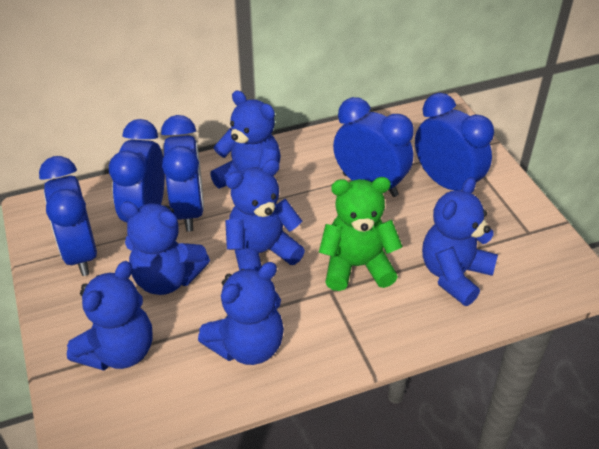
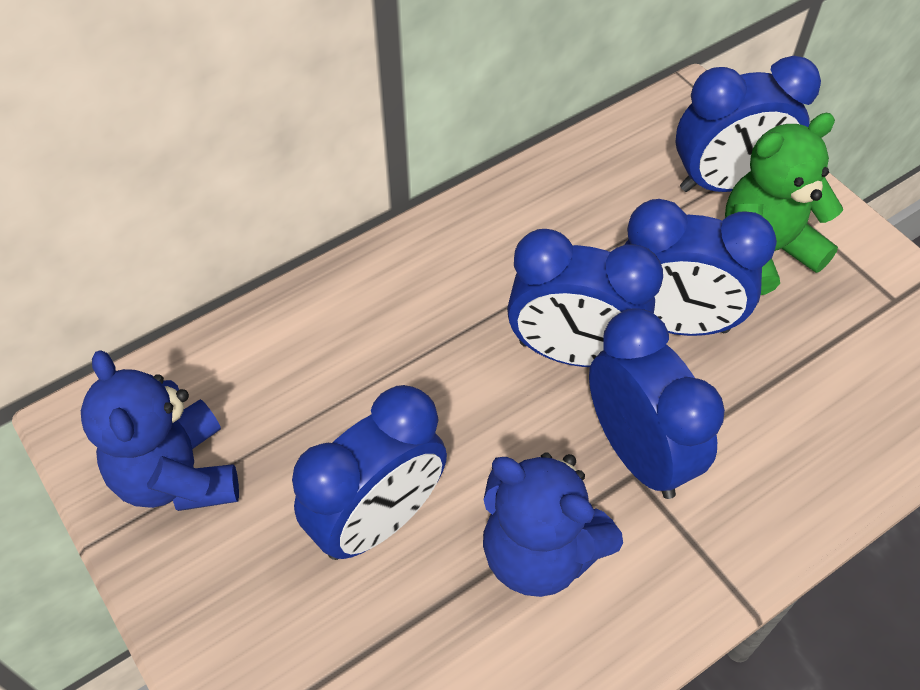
blue teddy bear: [67,261,153,371] [120,202,210,295] [198,262,284,365] [210,90,281,188] [225,159,305,271] [422,177,498,306] = 6 -> [81,350,239,511] [483,452,623,597] = 2

